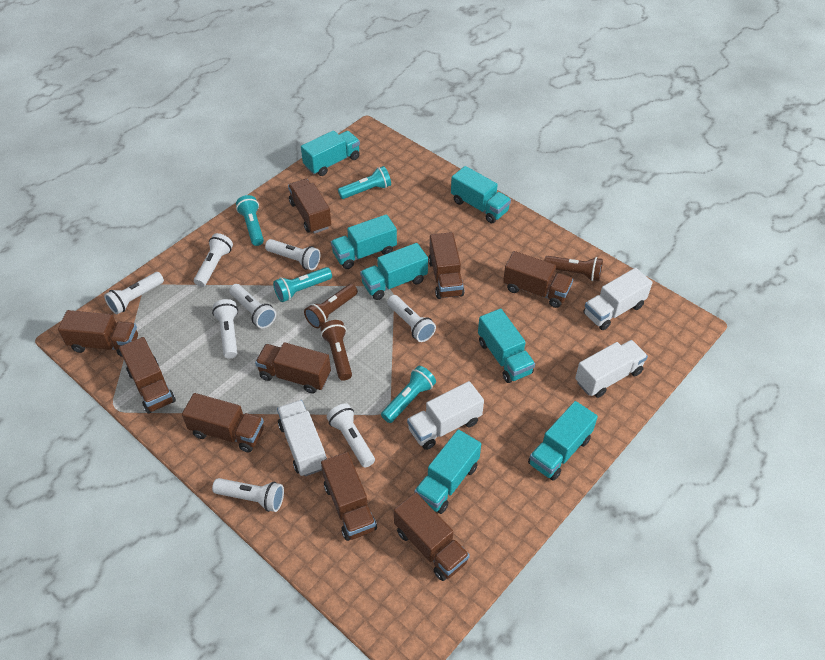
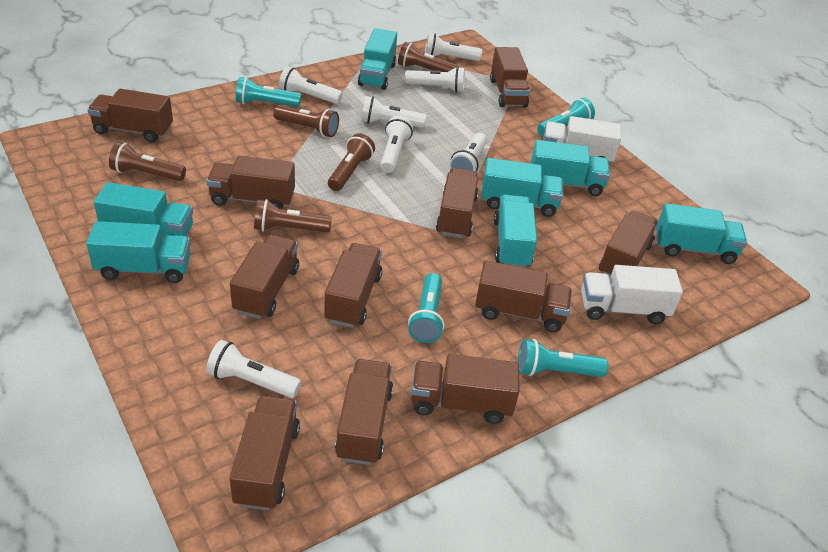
brown flashlight: [304,284,358,328] [320,320,352,381] [544,256,603,281] = 3 -> [109,142,186,181] [254,199,332,233] [273,105,339,137] [328,133,375,191] [398,42,457,72] = 5
brown truck: [58,310,138,357] [119,337,176,414] [182,393,264,452] [255,342,331,394] [288,179,331,234] [321,452,377,541] [394,493,470,581] [428,232,465,299] [503,251,573,308] = 9 -> [88,89,173,142] [207,156,295,209] [230,235,299,319] [230,396,300,511] [324,243,382,328] [335,359,393,465] [411,354,519,424] [436,168,478,238] [475,260,572,332] [490,47,530,107] [599,211,658,277] = 11
white flashlight: [104,272,164,314] [194,233,233,287] [212,299,238,359] [212,478,284,512] [229,284,276,328] [265,239,320,270] [327,403,375,468] [387,295,436,342] = 8 -> [206,340,301,398] [279,67,343,104] [361,96,427,128] [380,116,413,173] [405,66,465,93] [425,33,482,61] [449,133,487,172] = 7
white truck: [277,400,327,476] [407,381,484,450] [575,340,648,398] [583,268,653,330] = 4 -> [543,116,621,163] [581,265,683,324] = 2

